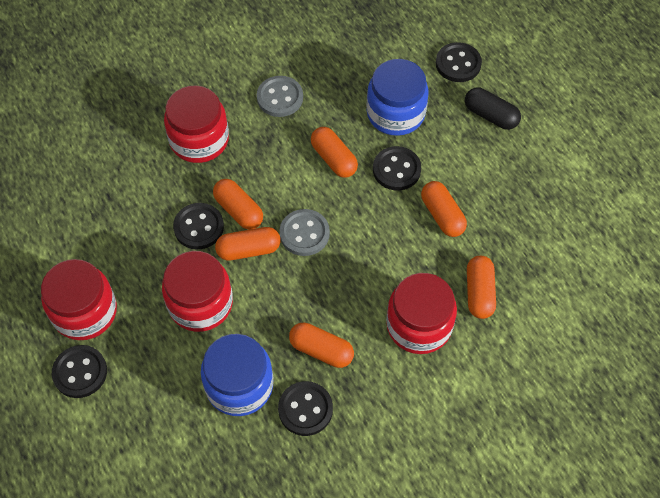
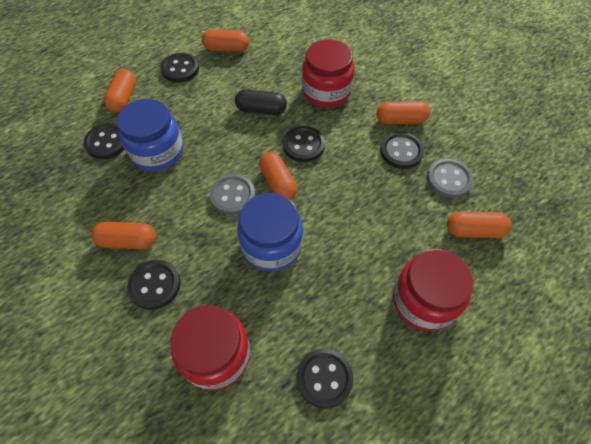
black button: [52,345,107,398] [173,203,224,250] [278,381,333,436] [373,146,421,190] [436,42,482,82] = 5 -> [83,123,125,159] [127,260,180,310] [160,53,199,83] [283,126,325,162] [297,348,354,409] [380,132,424,169] = 6
red jar: [41,259,117,340] [162,251,233,332] [164,85,229,163] [386,273,457,354] = 4 -> [171,305,250,390] [302,39,354,107] [393,249,474,331] = 3

